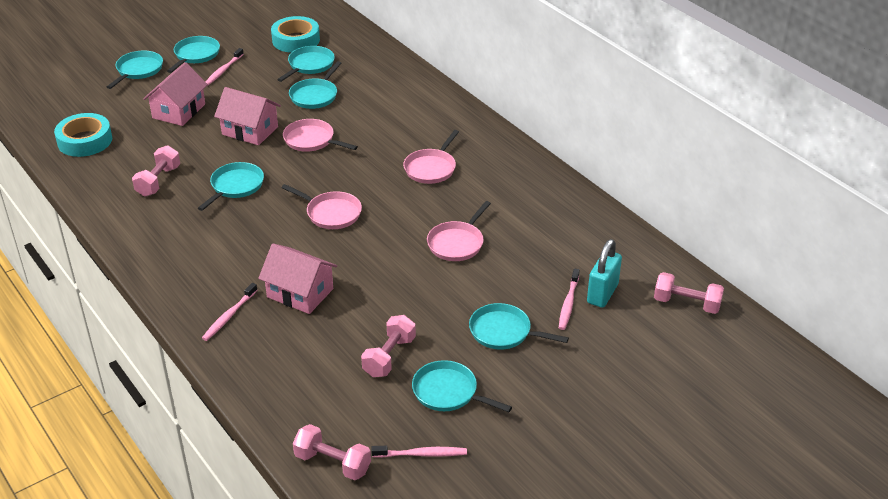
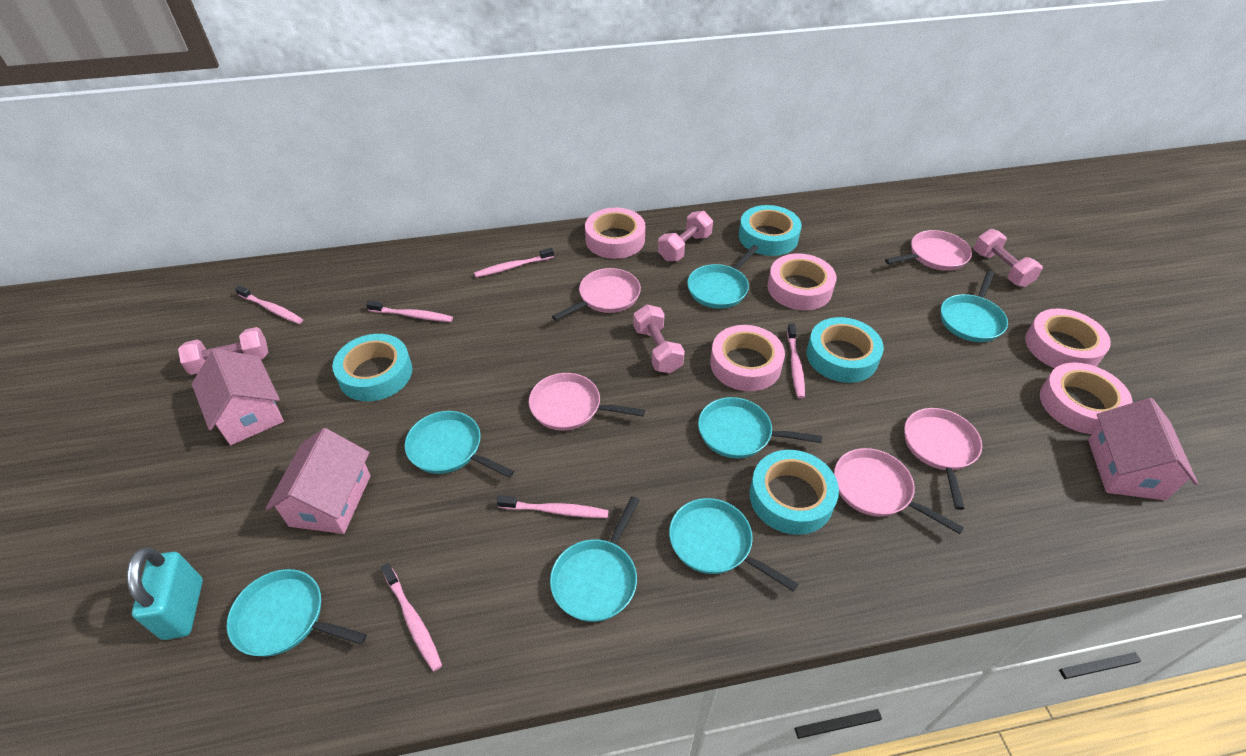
pink pan: [281,184,362,229] [283,119,358,152] [403,130,459,184] [427,201,491,261] = 4 -> [529,373,645,431] [552,268,641,321] [834,448,964,534] [885,230,972,271] [904,408,982,510] = 5
pink tape: none = 0 -> [585,208,645,259] [710,325,785,391] [767,254,836,310] [1025,309,1111,368] [1040,363,1133,434] = 5
pink toothbrush: [202,283,257,341] [206,48,244,86] [371,446,467,458] [559,269,580,330] = 4 -> [235,285,303,324] [366,301,453,322] [381,563,442,671] [474,248,554,277] [497,495,609,518] [787,323,805,399] = 6
turquoise tape: [54,113,112,157] [271,16,320,53] = 2 -> [332,334,412,401] [739,205,802,256] [749,450,839,535] [807,317,884,383] = 4

